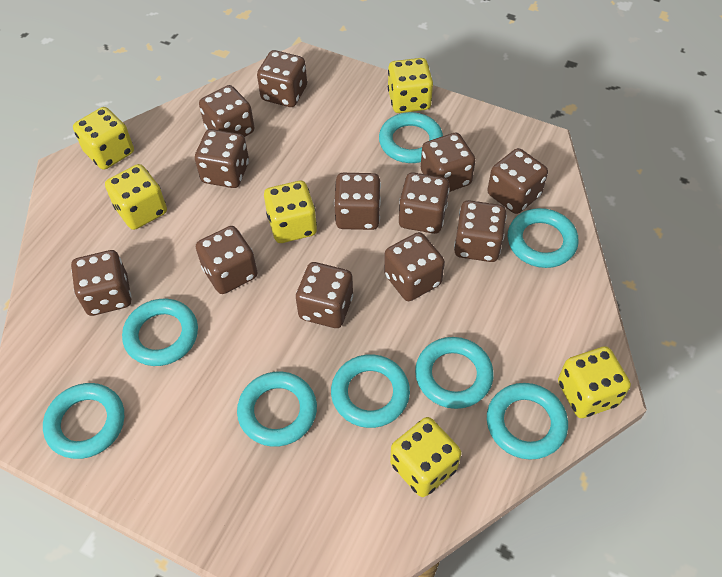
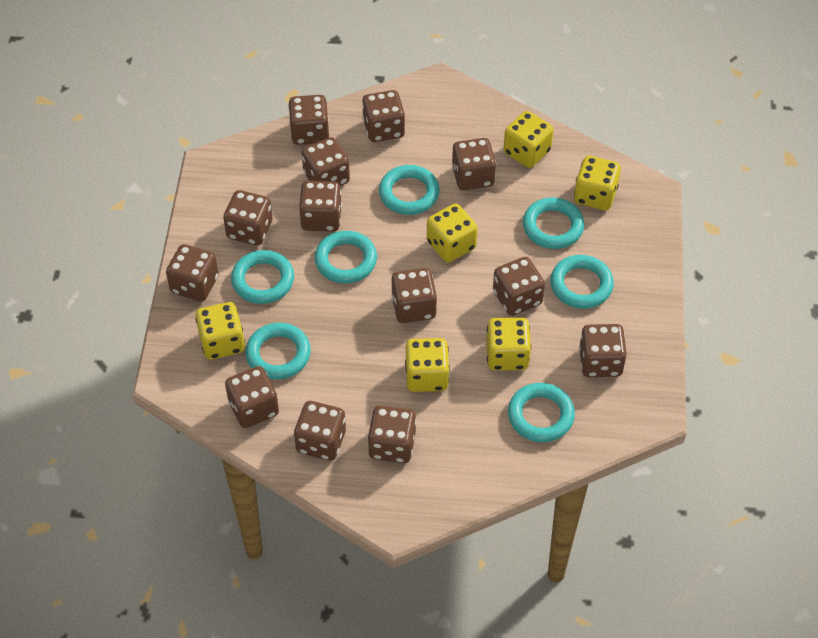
brown dice: [71,250,131,316] [195,129,249,188] [196,226,258,294] [199,85,255,137] [257,50,307,107] [296,262,353,328] [334,173,381,230] [384,232,445,301] [399,172,450,234] [421,133,476,192] [454,200,507,262] [487,148,548,214] = 12 -> [166,244,219,302] [223,190,272,246] [225,366,279,428] [288,95,329,145] [294,401,346,461] [299,181,342,232] [302,137,350,186] [362,90,405,142] [368,406,416,463] [391,268,437,323] [452,138,496,190] [493,257,545,316] [579,324,627,377] = 13
turquoise ring: [43,383,124,459] [122,299,198,366] [237,372,317,447] [331,354,410,428] [379,112,443,163] [415,337,494,409] [487,383,568,460] [508,208,579,268] = 8 -> [231,250,294,304] [245,323,311,379] [315,231,377,284] [379,165,440,215] [508,383,575,442] [523,198,584,249] [550,255,614,309] = 7

